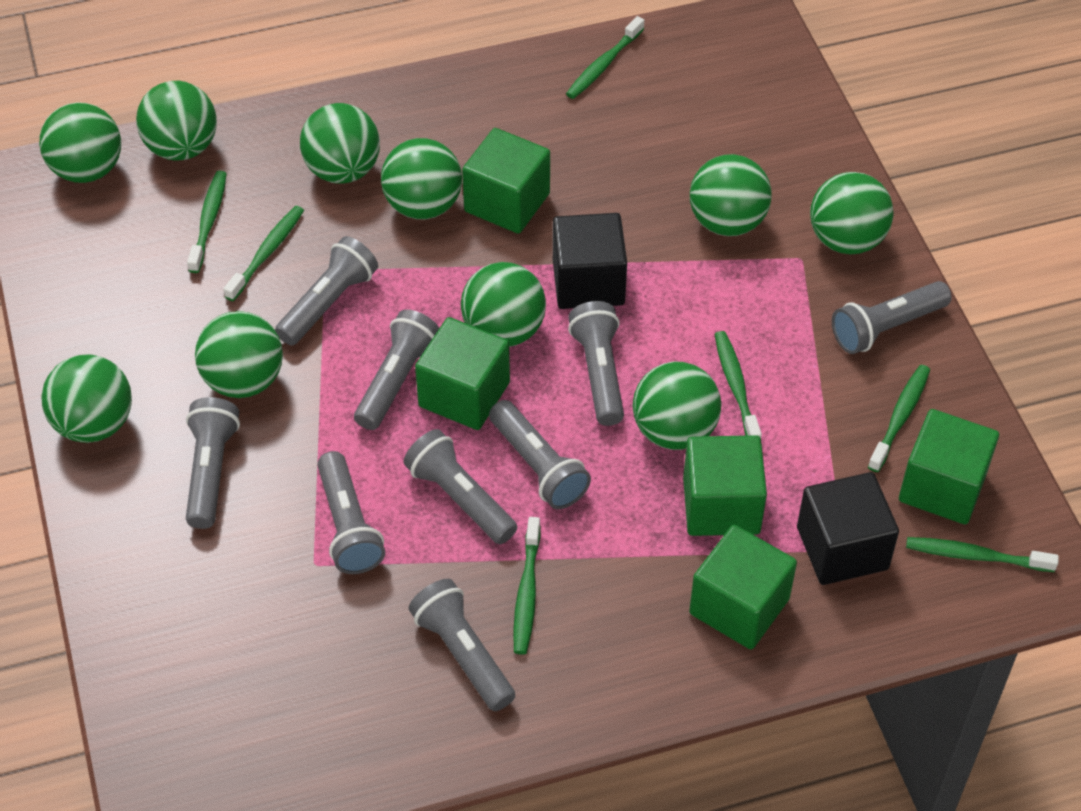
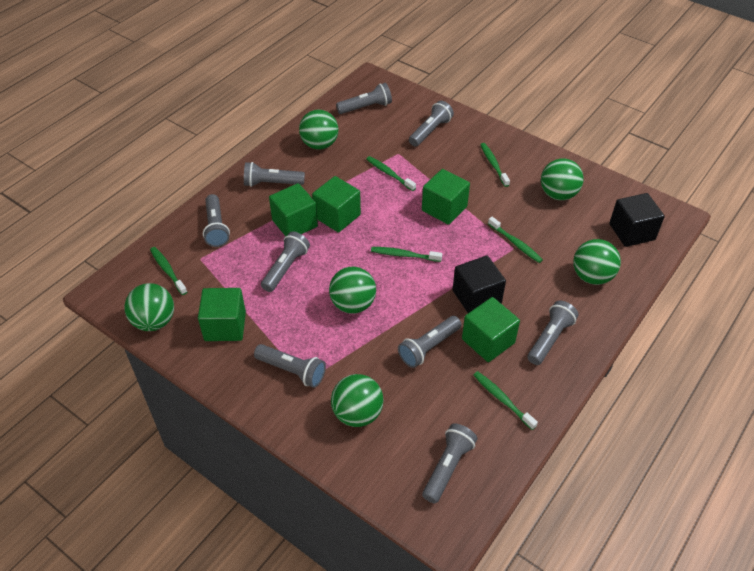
green ball: [39,102,121,183] [41,354,132,443] [136,81,217,161] [195,311,283,398] [300,103,380,184] [381,138,462,219] [461,262,546,347] [633,362,721,450] [690,154,772,236] [810,172,893,255] = 10 -> [124,283,174,331] [299,110,338,150] [329,267,376,314] [331,374,384,427] [541,158,584,200] [573,239,621,285] = 6
green toothbrush: [187,171,227,273] [223,206,304,301] [513,517,541,655] [566,16,644,99] [715,331,762,438] [868,365,930,472] [906,537,1059,572] = 7 -> [150,247,187,295] [366,156,416,191] [371,247,442,262] [473,371,538,430] [480,143,510,187] [488,217,543,263] = 6

